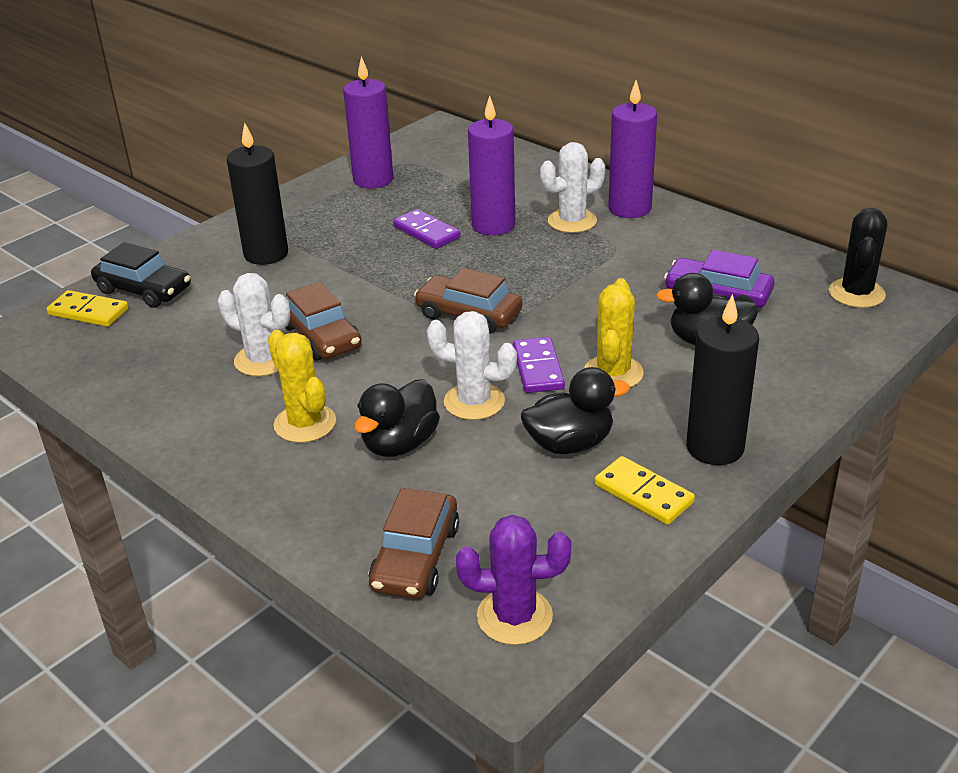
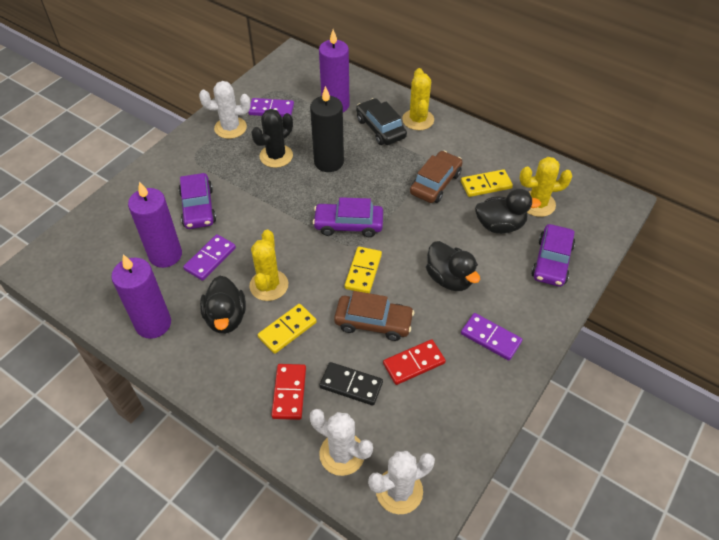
black candle: [227,123,288,265] [686,294,759,465] = 2 -> [310,86,344,172] = 1
black domino: none = 0 -> [319,362,383,405] = 1
brown car: [285,282,362,361] [369,488,459,599] [414,268,523,334] = 3 -> [334,291,414,341] [410,151,463,203] = 2
purple cactus: [456,515,571,645] = 1 -> none = 0
purple car: [664,250,775,308] = 1 -> [179,173,216,229] [313,197,383,237] [531,224,575,287] = 3
purple domino: [393,209,460,249] [513,337,565,393] = 2 -> [183,234,236,281] [248,98,294,117] [461,313,523,361] = 3
red domino: none = 0 -> [271,364,306,420] [383,339,446,385] = 2
yellow cactus: [268,330,336,443] [584,278,644,388] = 2 -> [250,230,288,301] [402,68,434,130] [519,157,572,217] = 3
yellow domino: [47,290,129,327] [595,456,695,525] = 2 -> [258,304,317,354] [345,247,382,293] [461,169,513,197] = 3

